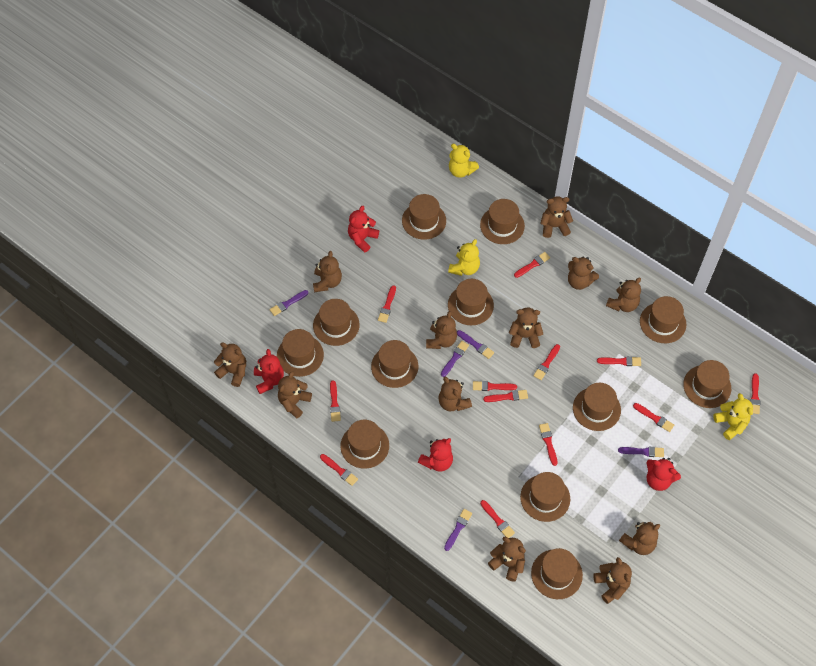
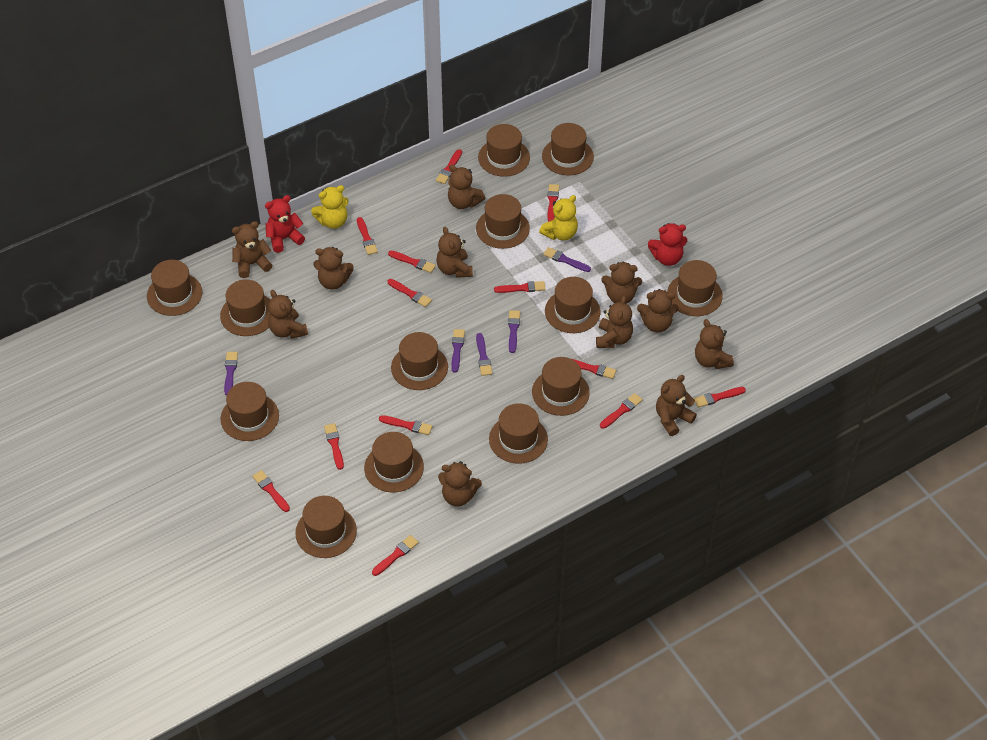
brown hat: [277,329,324,377] [313,299,359,346] [340,420,389,469] [371,340,418,388] [402,194,446,240] [448,279,494,325] [480,199,525,244] [520,472,570,522] [531,548,583,599] [573,383,621,431] [640,296,686,343] [683,360,731,408] = 12 -> [147,260,202,316] [220,279,270,336] [220,382,279,441] [295,496,357,558] [364,432,424,492] [391,332,448,390] [476,194,530,249] [478,124,530,177] [489,403,548,464] [532,357,590,416] [542,123,594,175] [545,277,600,333] [667,260,723,316] = 13
brown teddy bear: [214,342,246,387] [278,371,312,418] [313,251,342,292] [426,311,457,349] [438,376,472,411] [488,537,526,582] [509,307,543,348] [540,197,573,238] [568,257,599,290] [593,557,632,604] [606,277,641,312] [619,522,660,555] = 12 -> [232,221,272,278] [268,290,308,339] [314,247,354,290] [436,227,473,278] [438,461,482,507] [448,165,485,209] [596,296,633,348] [601,262,642,304] [637,289,679,333] [656,375,697,436] [695,319,734,369] = 11
red brush: [320,454,358,486] [330,380,341,422] [378,285,396,323] [473,381,517,391] [480,500,515,538] [483,390,528,402] [514,252,550,278] [533,344,560,380] [539,423,557,466] [597,356,641,366] [633,403,674,432] [750,373,760,414] = 12 -> [252,470,290,512] [324,423,344,470] [357,217,378,255] [372,535,419,576] [379,415,433,435] [388,251,436,273] [388,279,432,307] [436,149,462,184] [494,281,546,293] [547,184,559,222] [572,359,616,379] [600,393,643,429] [694,387,746,408] = 13
red teddy bear: [254,349,284,394] [348,206,379,253] [418,438,453,472] [646,458,681,491] = 4 -> [265,195,305,253] [648,223,687,266] = 2
yellow teddy bear: [448,239,480,276] [449,144,479,178] [713,393,753,440] = 3 -> [311,185,349,229] [539,195,578,241] = 2

